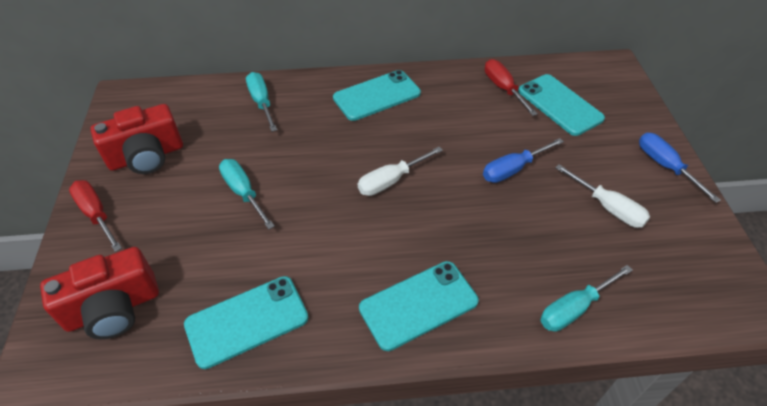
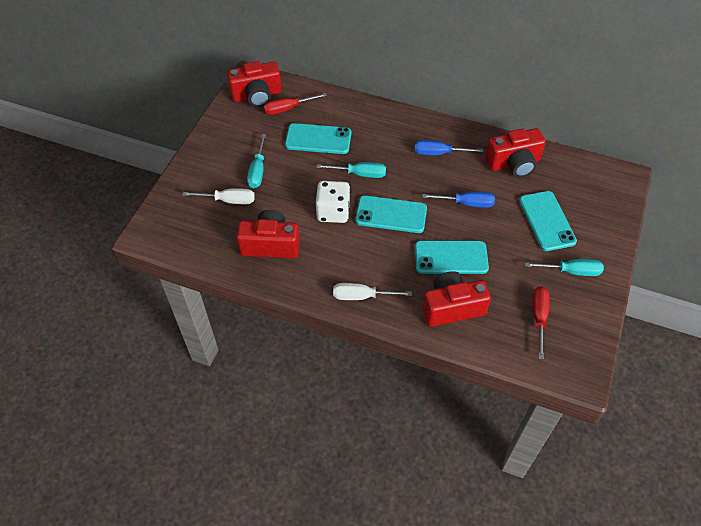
red camera: [40,247,159,339] [90,104,183,174] = 2 -> [227,61,282,107] [237,210,300,258] [422,271,491,327] [485,128,546,177] = 4
white dice: none = 0 -> [316,181,351,223] = 1

